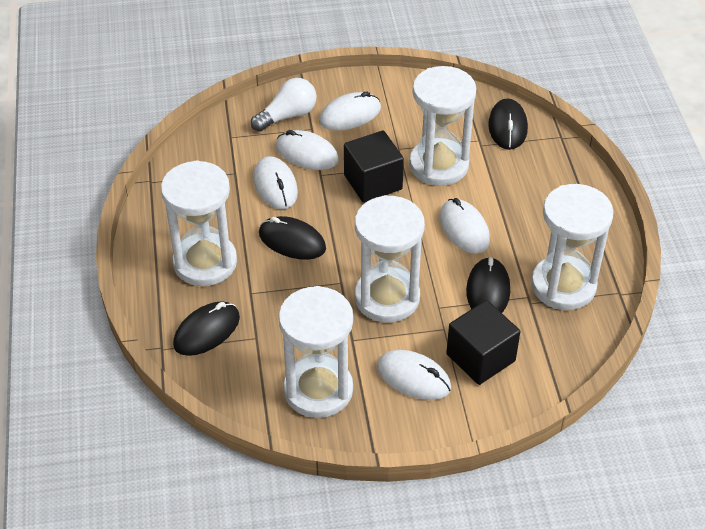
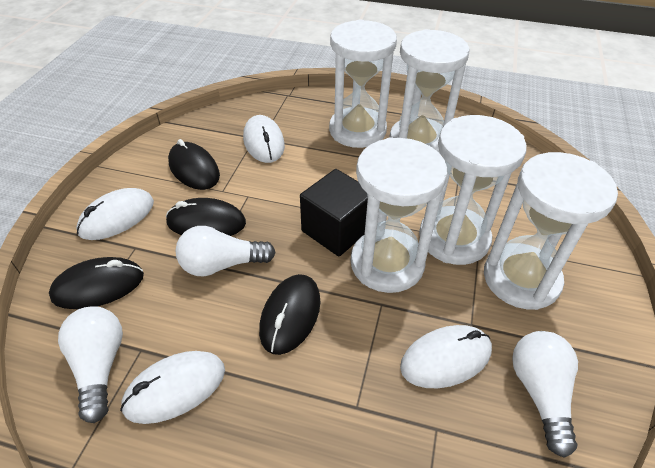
black cube: [344,130,404,203] [446,300,520,385] = 2 -> [300,169,368,257] = 1
white light bulb: [251,78,316,132] = 1 -> [58,306,123,423] [175,226,276,277] [512,331,578,458] = 3
white mouse: [253,156,298,209] [276,130,339,170] [319,92,381,131] [377,350,451,400] [439,198,490,254] = 5 -> [76,188,154,240] [120,351,225,424] [243,115,285,163] [400,325,492,388] = 4

